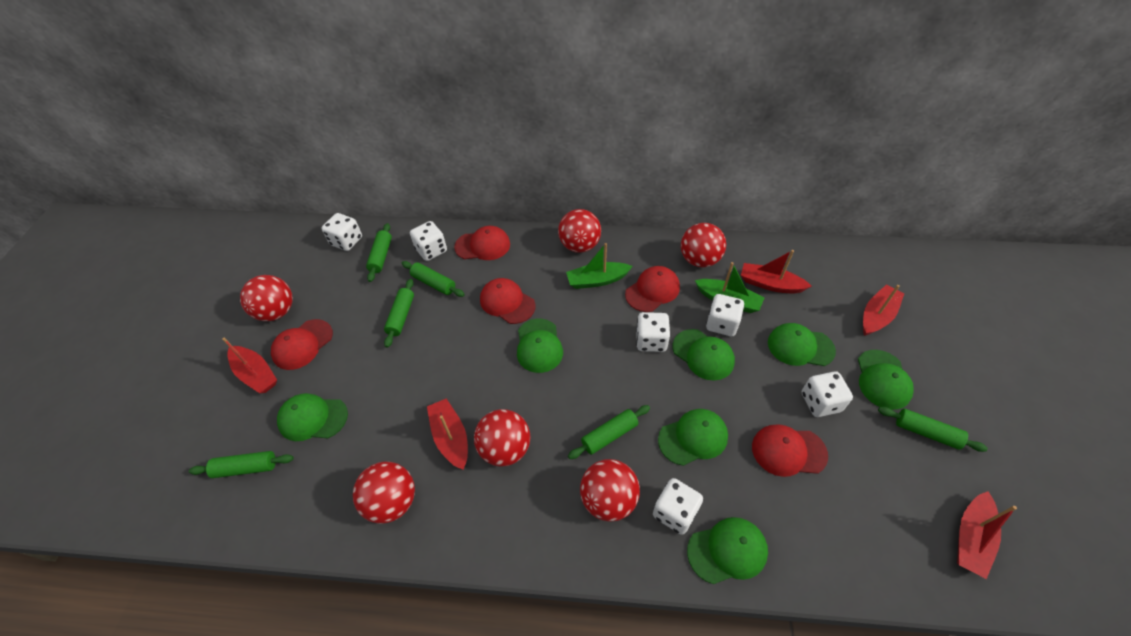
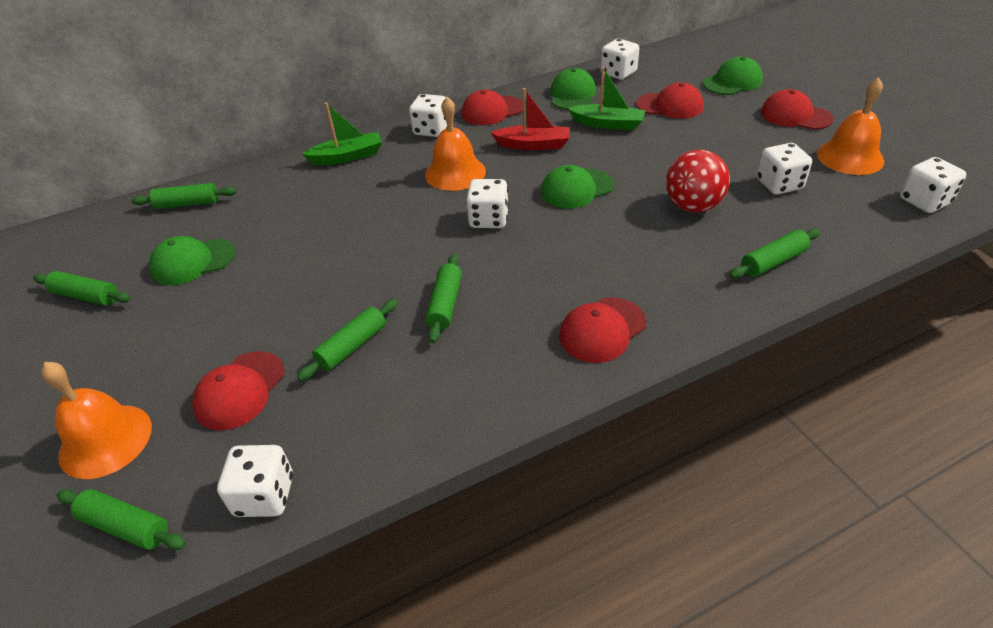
green cap: [277,393,348,441] [517,319,563,373] [658,409,728,466] [673,329,735,380] [687,517,768,584] [768,323,836,366] [858,350,914,410] = 7 -> [149,236,236,285] [541,165,614,209] [550,68,596,110] [703,57,763,95] = 4
orange bell: none = 0 -> [41,362,152,479] [425,97,486,191] [817,77,884,175] = 3
red ball: [240,275,293,321] [353,462,415,524] [474,409,530,467] [558,209,601,253] [580,459,640,522] [681,223,726,267] = 6 -> [666,150,730,212] = 1
red boat: [222,337,277,393] [427,398,468,470] [741,250,812,293] [863,285,905,336] [957,491,1017,579] = 5 -> [491,88,570,150] = 1

